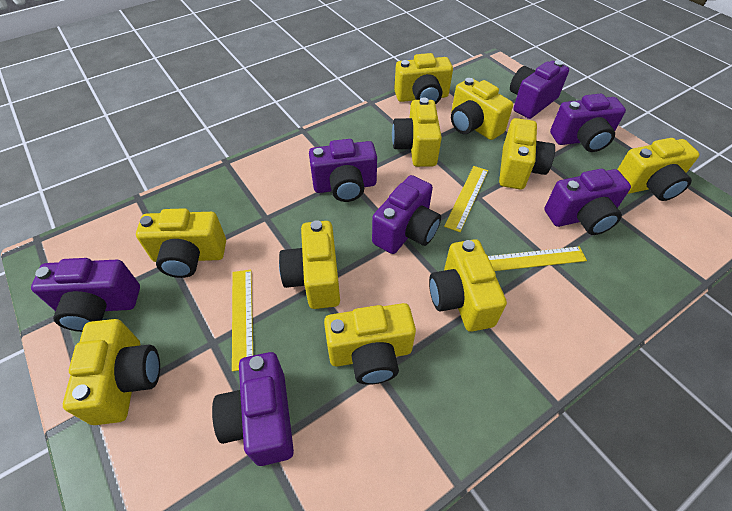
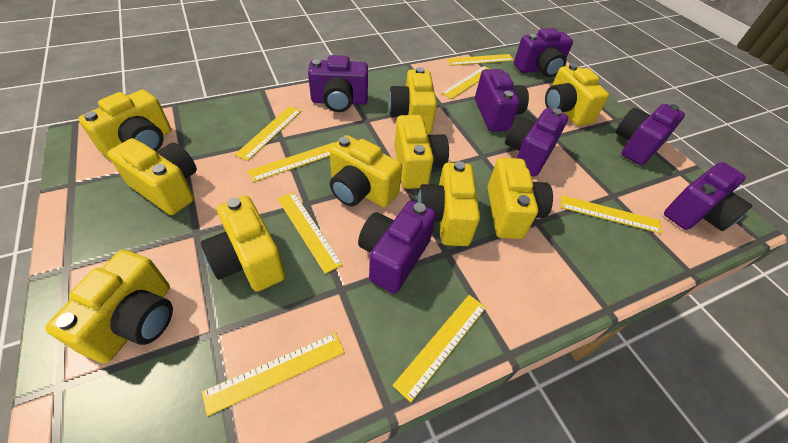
yellow ruler: [232,270,253,372] [444,166,488,232] [488,246,587,271] = 3 -> [202,333,345,416] [235,106,301,161] [247,142,335,182] [277,192,343,274] [392,295,486,402] [441,66,490,99] [447,54,514,66] [561,195,662,234] = 8

